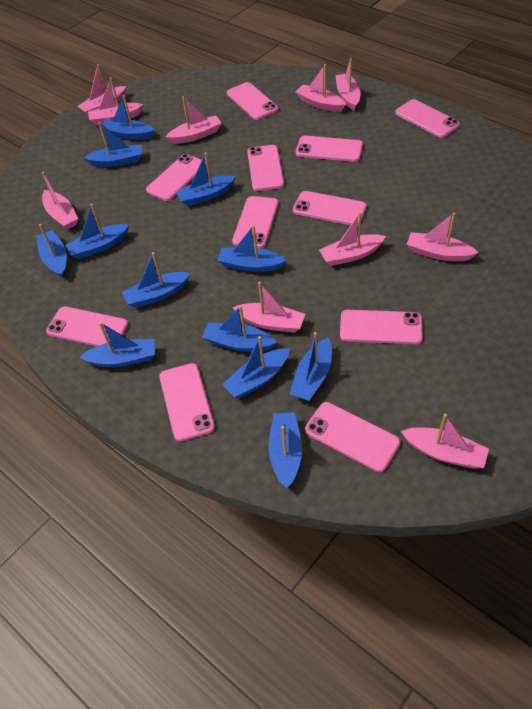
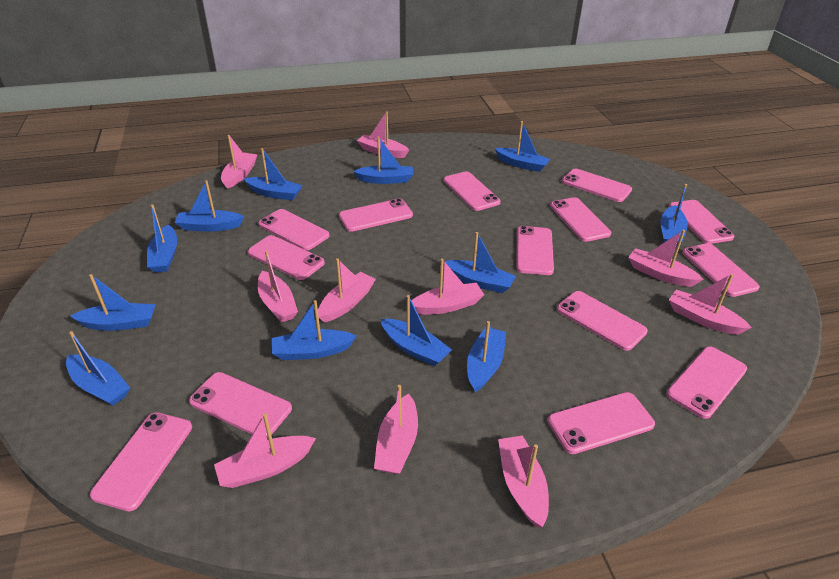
pink phone: [46,306,129,346] [146,154,207,201] [159,363,215,441] [227,82,278,120] [232,196,279,249] [247,145,284,191] [293,191,367,225] [296,135,363,162] [305,402,400,472] [340,310,423,344] [395,99,460,138] = 11 -> [90,412,192,511] [189,372,292,438] [248,235,325,280] [258,209,330,250] [339,198,413,232] [444,171,500,211] [516,226,554,275] [548,392,655,454] [550,197,611,242] [557,291,648,351] [562,168,632,202] [666,346,747,419] [669,200,734,244] [682,243,760,297] = 14

